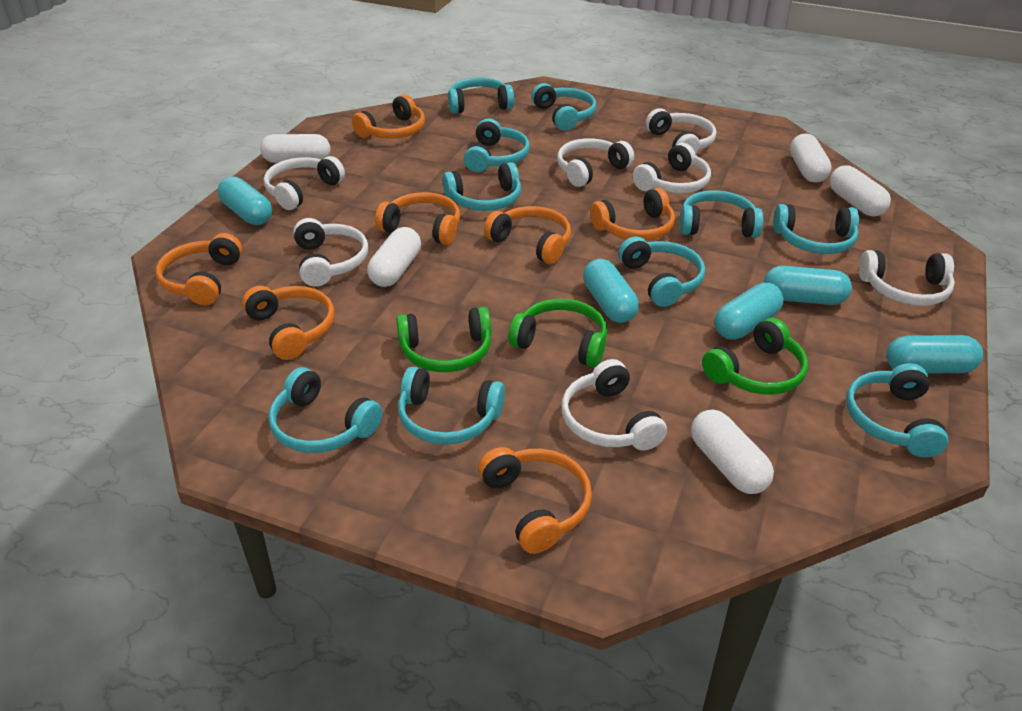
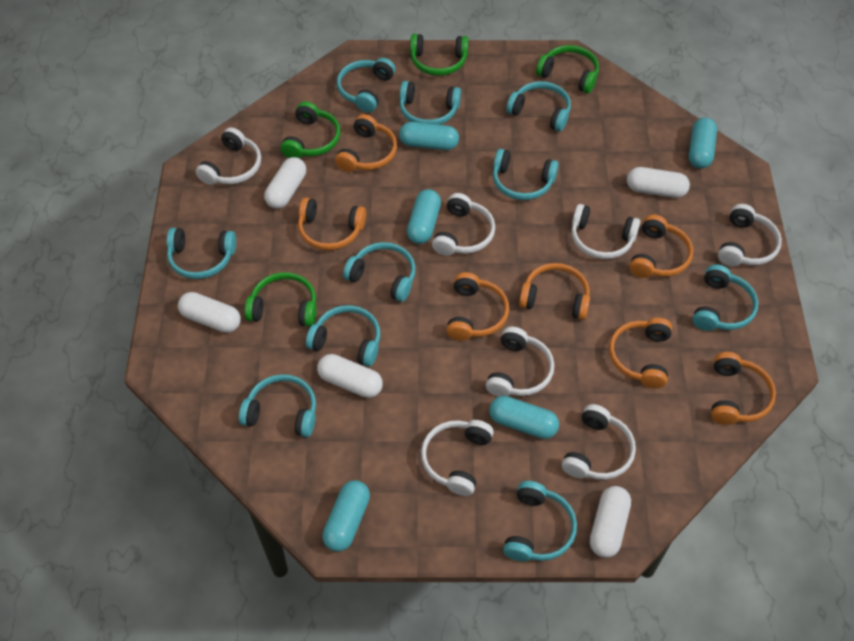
green headphones: [396,307,491,372] [508,299,607,367] [702,318,808,394] = 3 -> [245,272,316,327] [280,101,341,158] [410,34,469,76] [536,45,599,93] = 4

